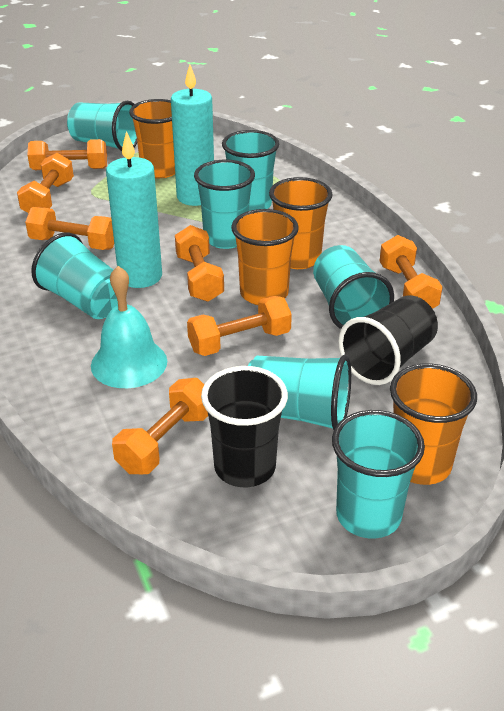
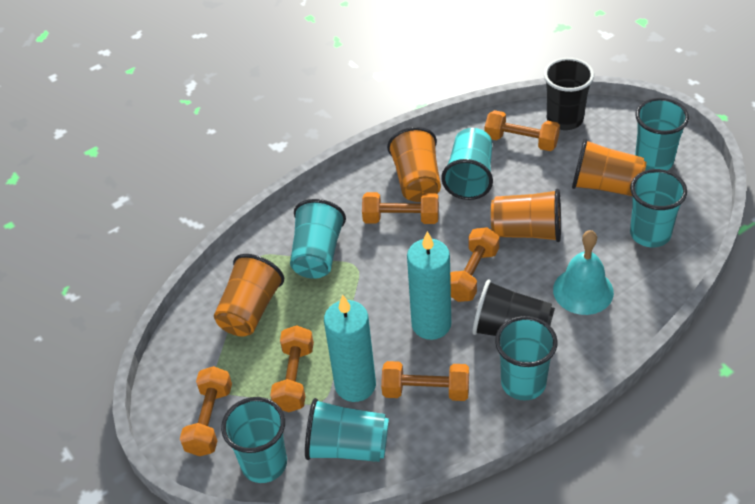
orange dumbbell: [17,153,74,213] [25,207,114,250] [27,139,107,170] [112,378,208,474] [175,225,224,302] [187,296,292,356] [380,235,443,309] = 7 -> [180,366,232,456] [270,325,314,412] [362,192,439,224] [381,361,469,401] [450,227,499,302] [485,110,560,151] = 6

